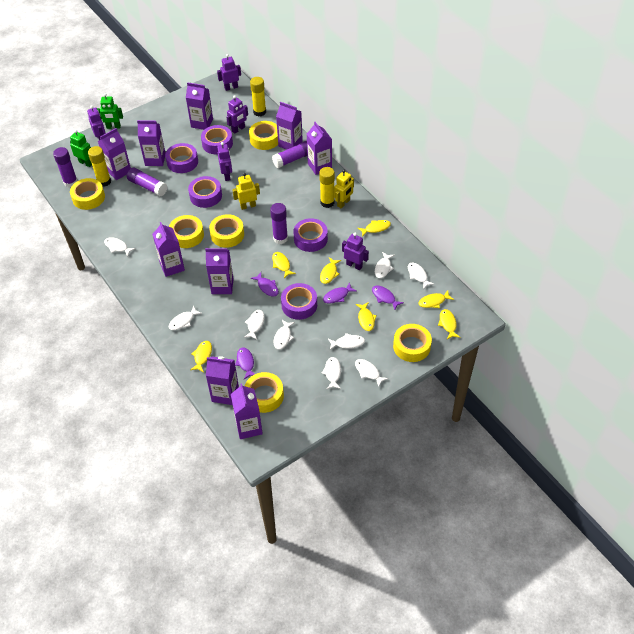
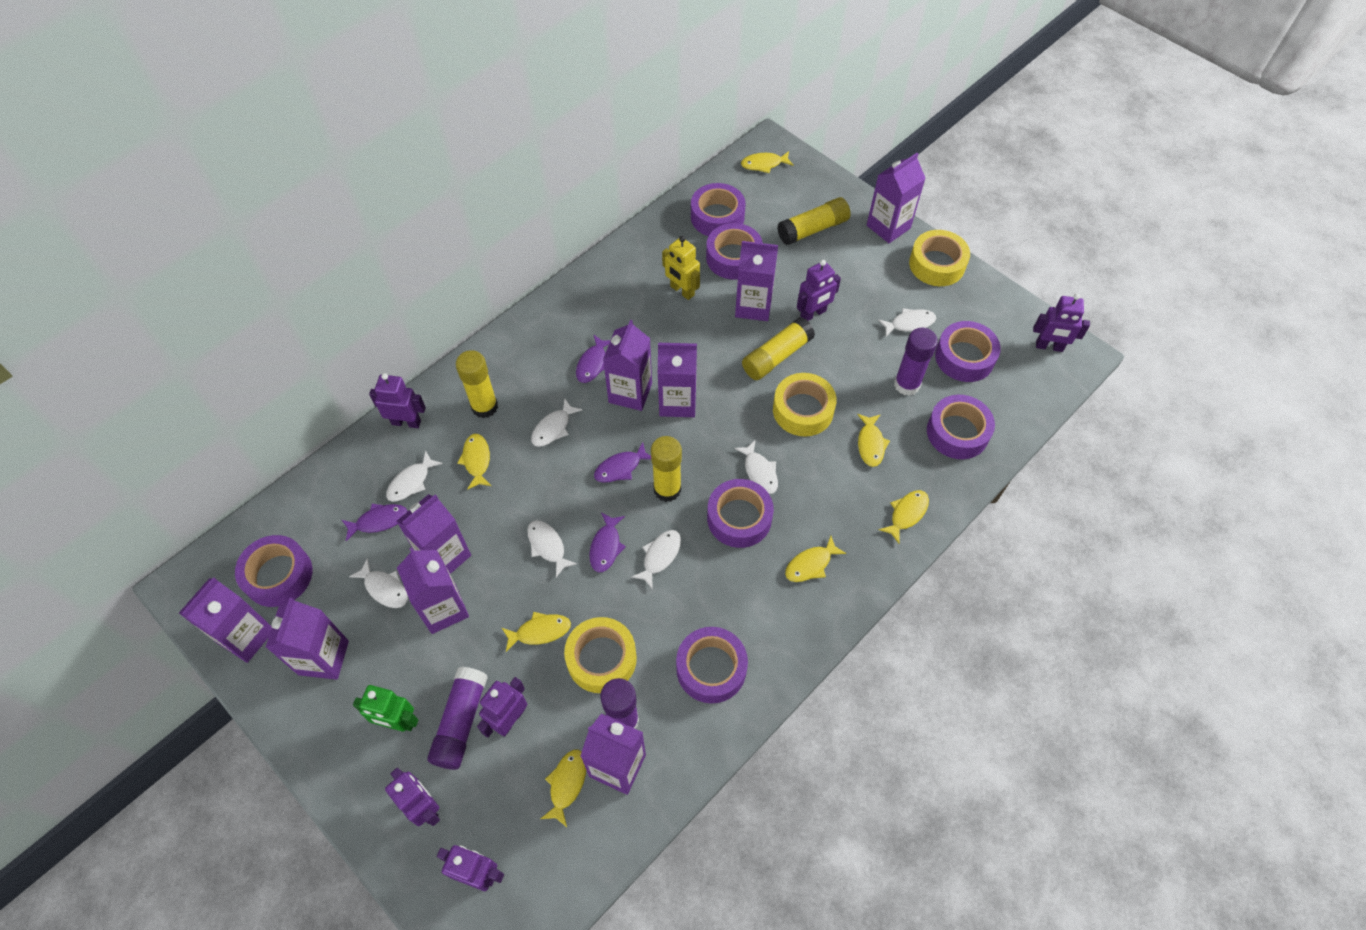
green robot: [70,130,92,167] [97,93,123,129] = 2 -> [353,685,418,732] = 1
purple glue stick: [53,147,78,188] [127,168,167,196] [270,203,288,244] [272,141,307,168] = 4 -> [427,667,488,770] [600,678,639,728] [894,328,938,396] = 3
purple robot: [87,105,106,140] [217,54,241,91] [217,142,232,181] [226,95,248,134] [342,233,369,270] = 5 -> [369,373,426,428] [385,768,440,826] [437,845,504,891] [477,677,527,738] [797,260,841,321] [1033,294,1090,352] = 6
purple tape: [165,143,198,173] [188,176,222,208] [201,125,233,154] [281,283,317,320] [293,218,328,252] = 5 -> [235,535,312,607] [676,627,748,703] [691,183,746,236] [706,223,763,280] [707,479,774,548] [927,395,995,459] [935,321,1001,382] = 7
white fish: [104,237,136,257] [169,306,202,330] [244,310,265,340] [274,320,295,349] [322,357,341,389] [328,333,365,350] [355,359,389,387] [375,252,394,278] [408,262,434,289] = 9 -> [349,558,408,608] [386,451,443,502] [527,520,577,577] [531,399,582,447] [632,530,681,590] [734,441,778,494] [878,308,936,337] = 7
yellow glue stick: [88,146,111,187] [250,77,266,116] [319,167,335,208] = 3 -> [456,350,498,418] [651,436,682,502] [742,317,815,380] [777,197,851,245] = 4
yellow robot: [232,173,260,210] [334,170,354,208] = 2 -> [662,236,700,300] = 1
yellow tape: [70,178,105,210] [169,215,204,248] [209,214,244,248] [245,372,284,413] [249,121,278,150] [393,324,432,362] = 6 -> [564,617,637,693] [773,373,837,436] [909,230,970,286] = 3

